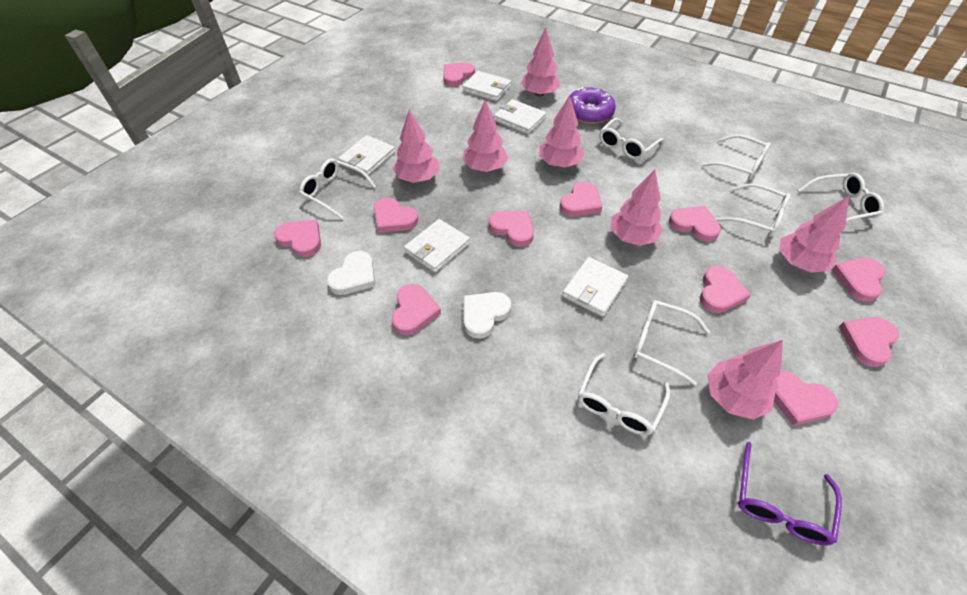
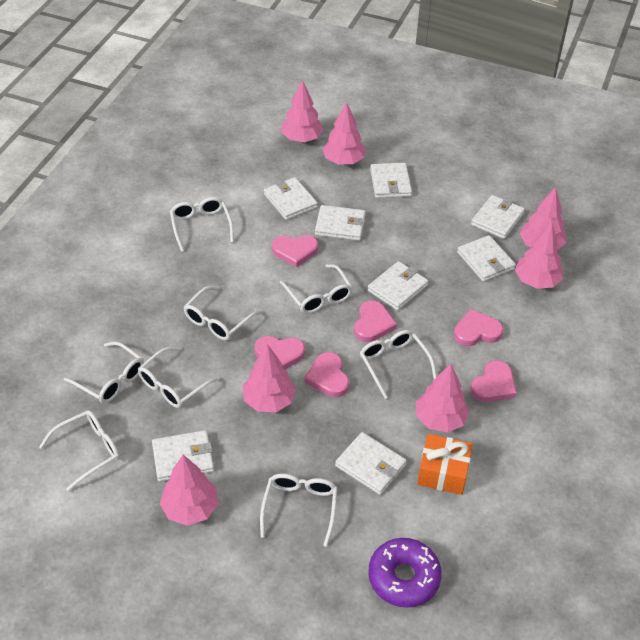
orange gift: none = 0 -> [417,434,473,495] = 1
pink heart: [274,220,321,257] [374,198,418,233] [392,284,441,335] [443,63,475,87] [489,211,534,247] [560,181,603,217] [669,206,721,242] [700,266,751,313] [774,371,838,426] [832,257,885,302] [839,317,899,367] = 11 -> [254,336,305,369] [272,235,318,268] [304,352,349,397] [354,300,397,342] [454,309,504,346] [471,360,517,402] = 6
purple glasses: [738,442,842,546] = 1 -> none = 0
white glasses: [299,158,376,219] [578,353,671,435] [599,118,664,160] [633,300,710,386] [702,135,771,180] [716,184,790,237] [797,173,884,222] = 7 -> [39,410,120,491] [64,341,144,403] [138,347,220,408] [170,197,234,252] [184,286,261,340] [260,473,337,547] [280,264,353,314] [360,330,437,399] = 8
white heart: [327,251,375,295] [464,292,511,339] = 2 -> none = 0
white wallet: [338,135,395,176] [404,219,470,273] [462,71,511,101] [494,99,546,134] [562,257,628,317] = 5 -> [152,430,214,482] [264,177,318,220] [315,205,366,241] [335,432,407,495] [368,261,429,311] [370,163,412,198] [457,235,516,282] [471,195,525,239] = 8

